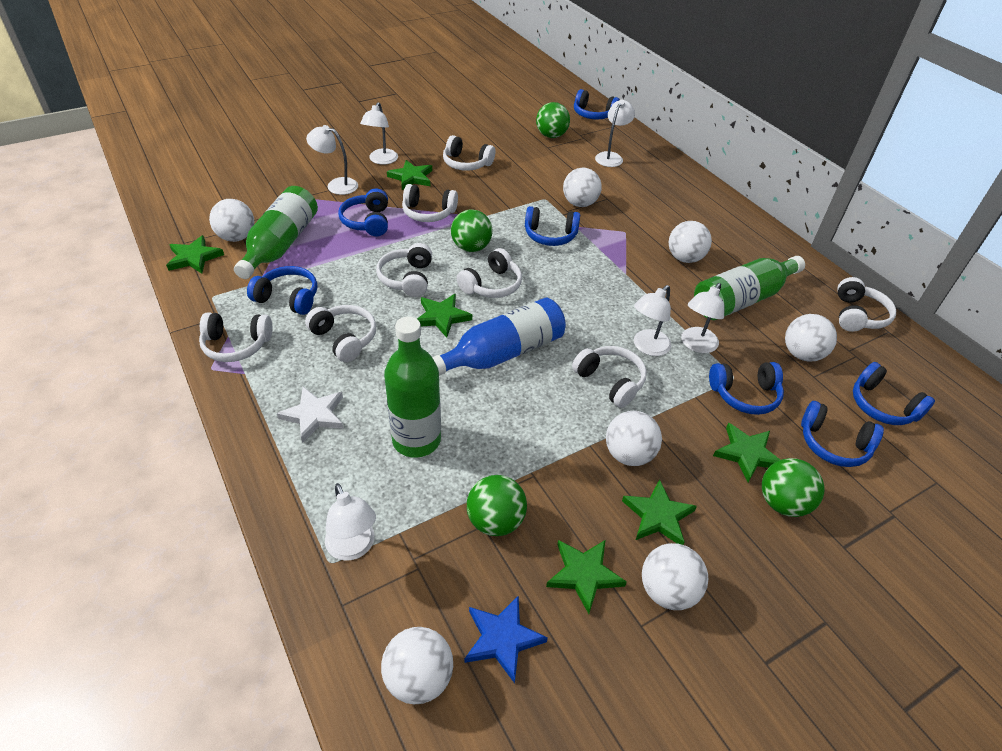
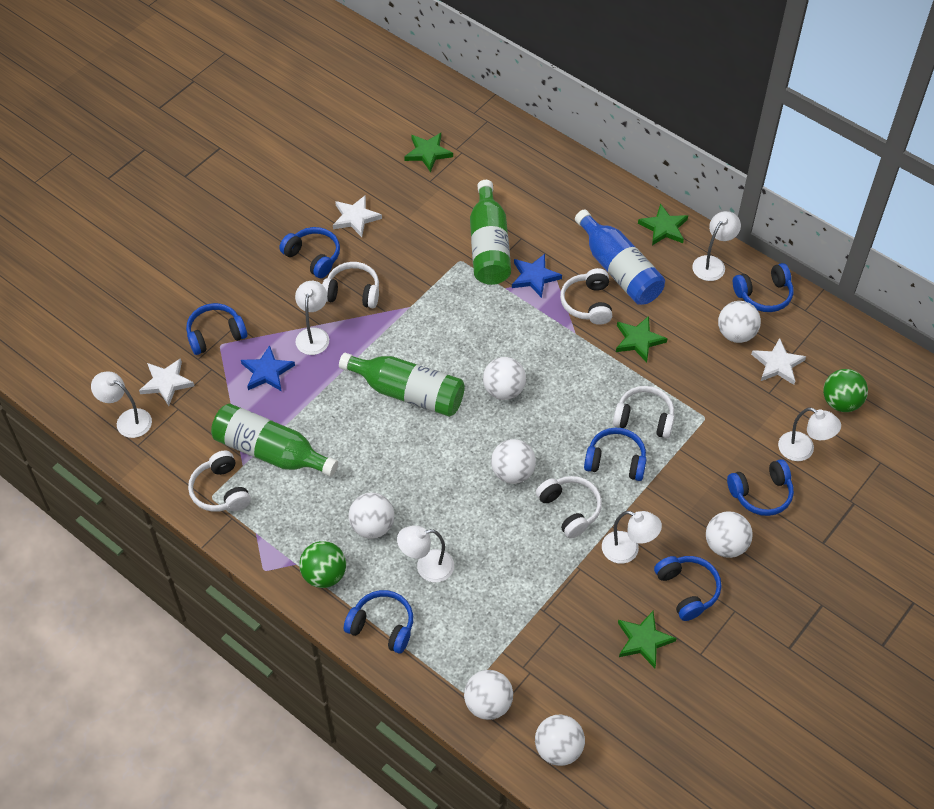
blue star: [464,595,548,683] = 1 -> [241,345,295,391] [512,254,562,298] = 2
green ball: [451,209,493,252] [467,475,527,536] [536,102,570,138] [762,458,824,517] = 4 -> [299,541,346,588] [823,369,868,412] = 2
green star: [166,235,224,273] [387,160,432,190] [417,294,472,338] [546,540,627,614] [622,479,697,545] [713,423,780,482] = 6 -> [404,133,453,172] [616,316,668,363] [618,611,677,668] [638,204,688,245] = 4
white headphones: [199,312,272,362] [305,305,376,362] [376,243,432,297] [402,184,458,222] [443,135,495,171] [456,248,522,298] [572,346,647,408] [837,277,896,332] = 8 -> [188,451,251,512] [322,262,379,308] [536,476,602,539] [560,268,612,325] [613,386,674,439] = 5
white star: [277,387,343,443] = 1 -> [139,358,194,406] [333,196,382,237] [751,338,806,385] = 3

